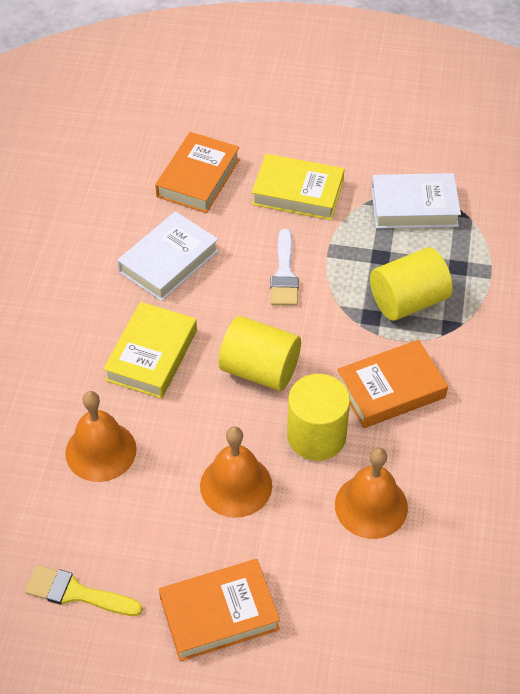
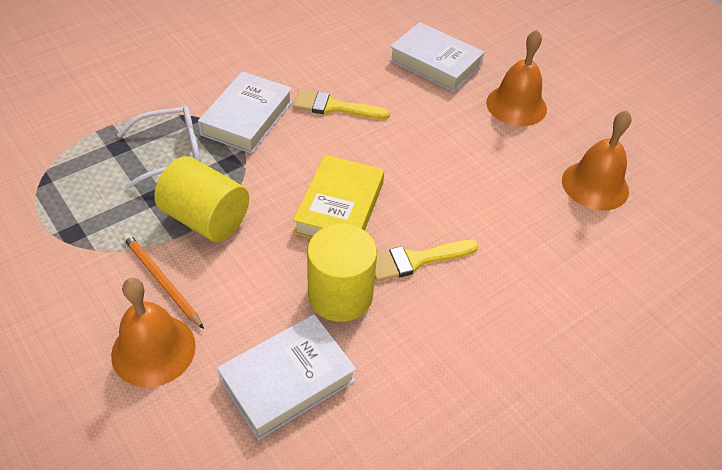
orange book: [155,132,240,213] [159,559,280,661] [337,340,448,428] = 3 -> none = 0
orange pencil: none = 0 -> [123,233,204,329] = 1
white book: [117,211,219,301] [371,173,461,229] = 2 -> [198,71,293,154] [217,314,357,440] [389,22,485,92] = 3
white brush: [270,229,299,306] = 1 -> none = 0
white glasses: none = 0 -> [117,106,201,189] = 1
yellow book: [103,302,197,399] [252,154,344,220] = 2 -> [293,155,384,238] = 1
yellow brush: [25,565,143,616] = 1 -> [293,90,390,119] [375,240,479,281] = 2
yellow cylinder: [219,316,301,391] [287,374,350,461] [370,247,453,321] = 3 -> [154,156,249,242] [307,224,377,322] = 2

